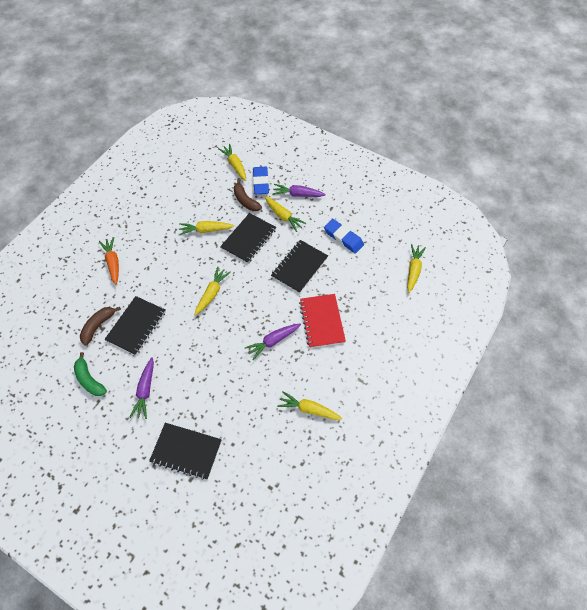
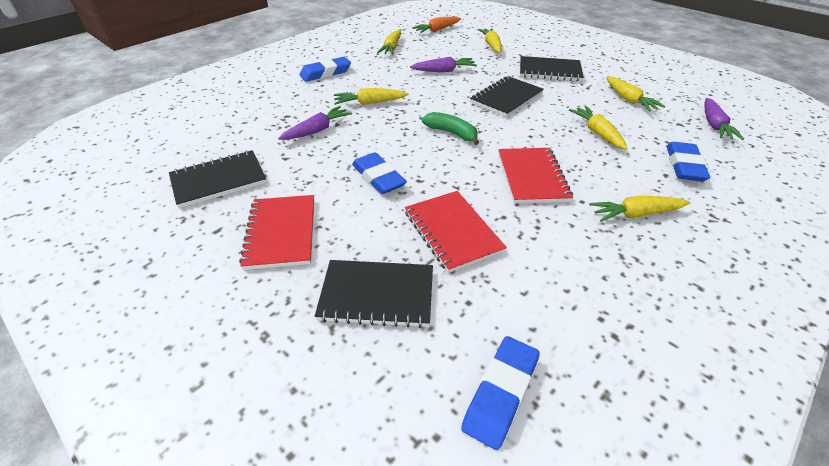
blue eraser: [253,167,269,194] [324,219,364,254] = 2 -> [299,57,351,82] [352,152,407,194] [461,336,540,450] [666,142,710,181] = 4
brown banana: [80,307,121,346] [234,179,262,211] = 2 -> none = 0
red notebook: [299,294,346,348] = 1 -> [239,195,314,270] [405,191,507,273] [498,148,573,204] = 3

